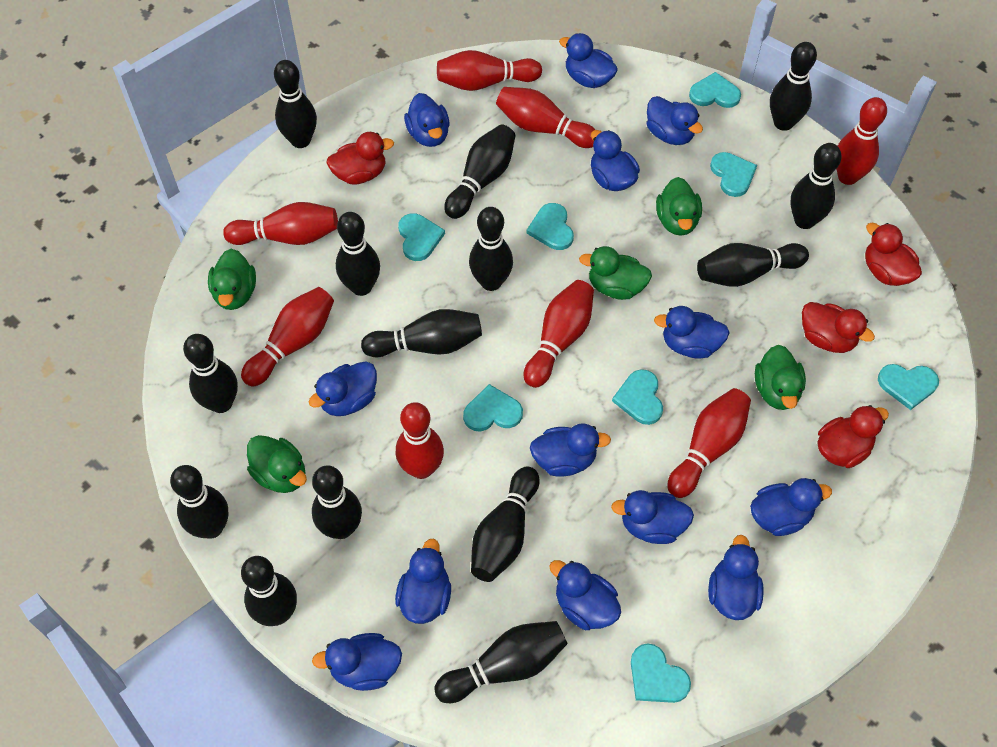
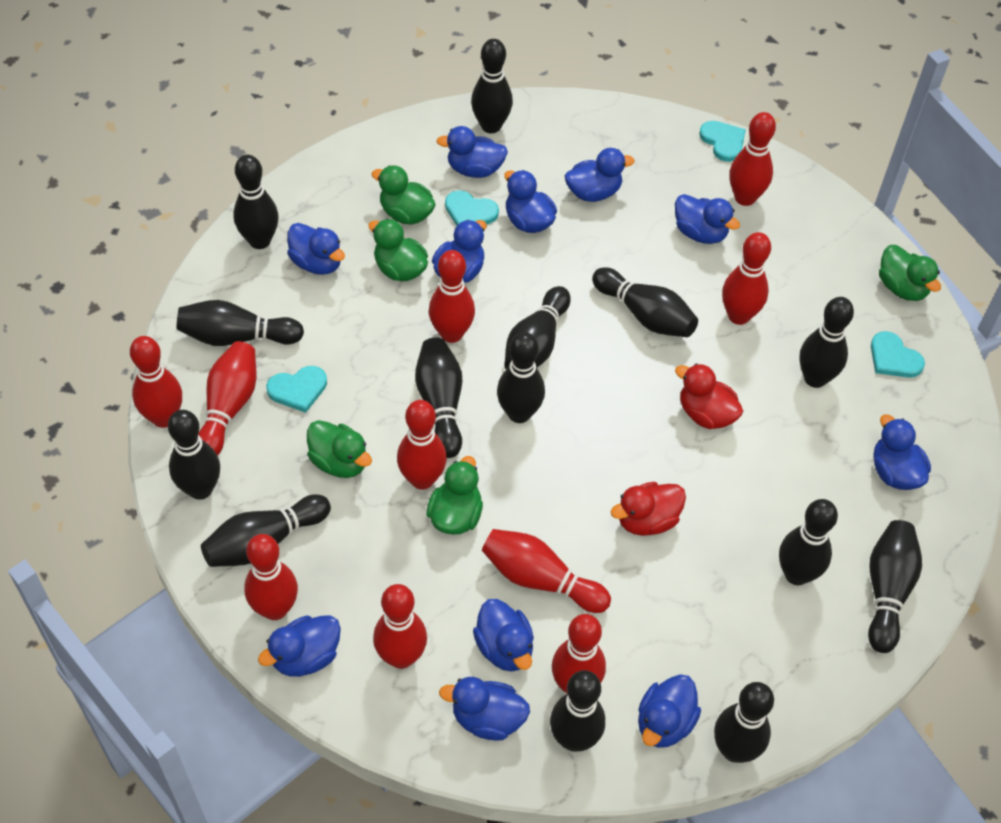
blue duck: [309,361,377,416] [312,633,402,691] [395,539,451,624] [404,93,450,147] [530,423,611,476] [549,560,621,630] [559,33,618,88] [591,130,640,191] [611,490,694,544] [646,96,703,145] [654,306,730,359] [708,535,764,620] [750,478,832,536] = 13 -> [258,615,341,677] [287,223,345,275] [432,220,487,283] [436,126,508,178] [439,677,530,741] [473,599,534,672] [504,170,557,233] [565,148,634,202] [638,674,701,748] [675,194,740,244] [873,414,931,490] = 11
red bowling pin: [223,202,338,245] [241,287,334,386] [396,402,444,479] [437,50,542,91] [496,87,595,148] [524,280,594,388] [668,388,751,498] [836,97,887,185] = 8 -> [130,336,182,428] [198,341,256,456] [244,534,298,620] [373,584,427,669] [397,400,447,490] [429,250,475,343] [482,529,611,613] [552,614,606,694] [722,232,771,325] [730,112,776,206] = 10
red duck: [326,132,394,185] [802,302,875,353] [818,405,889,468] [865,223,922,286] = 4 -> [611,482,686,536] [675,363,743,429] = 2
turquoise heart: [398,213,445,261] [463,384,523,432] [526,203,574,250] [612,369,663,425] [631,643,691,703] [689,72,741,108] [710,152,757,197] [878,364,939,410] = 8 -> [266,366,327,413] [445,190,499,226] [699,121,746,162] [871,331,925,378] = 4

